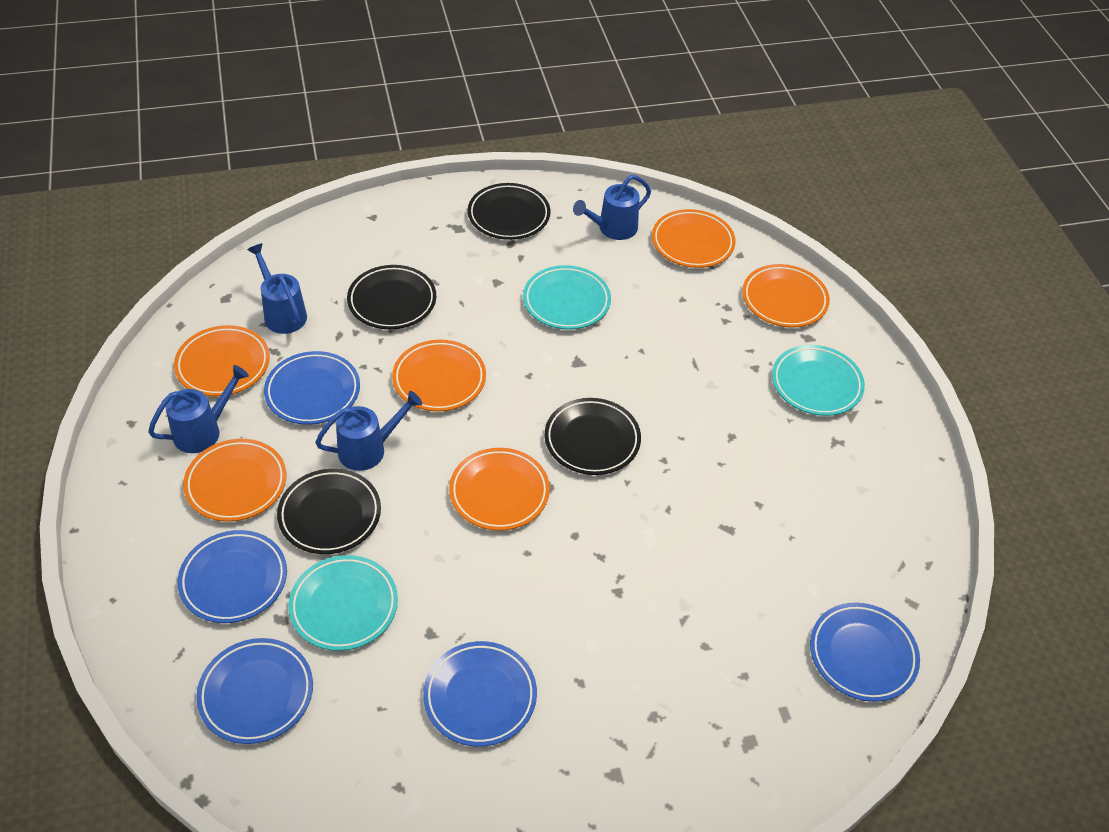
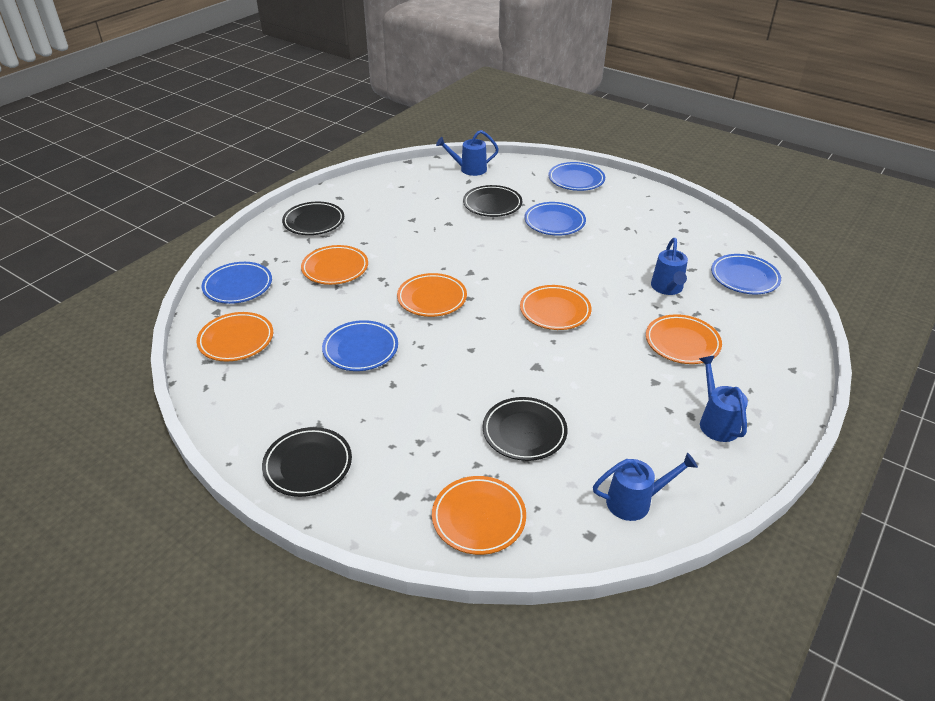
turquoise plate: [288,555,398,651] [523,265,611,330] [772,345,865,416] = 3 -> none = 0

